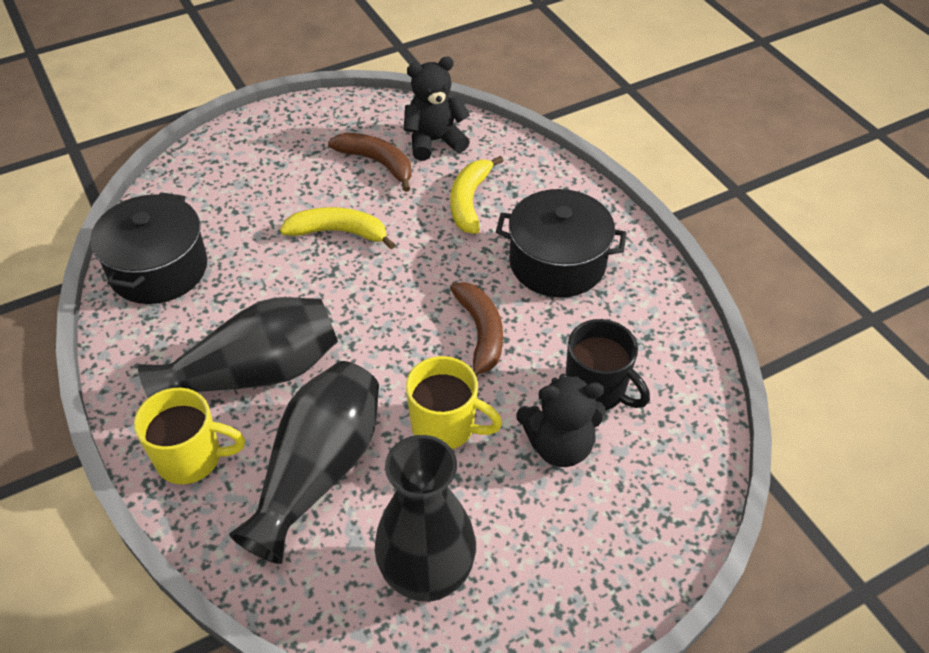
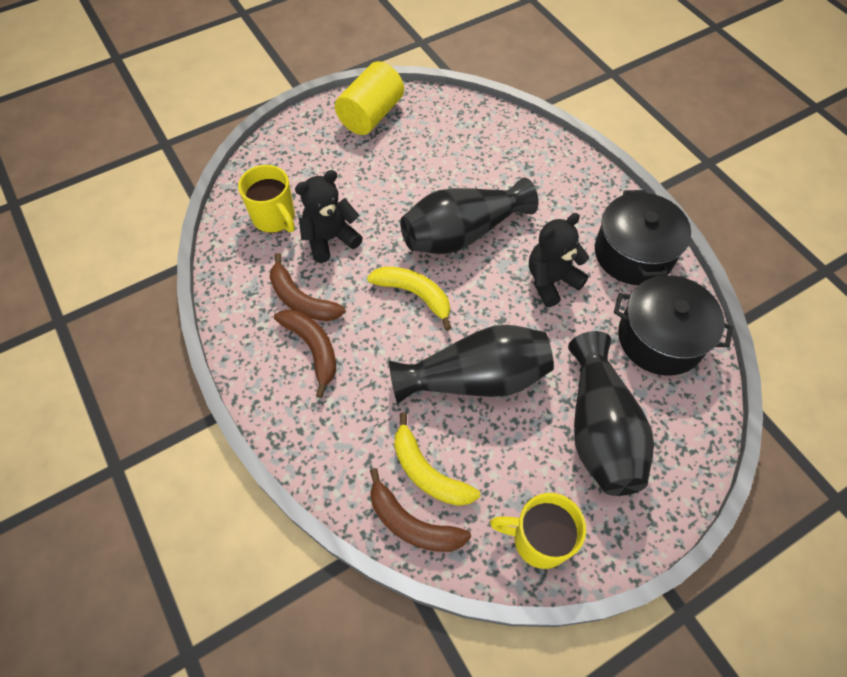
black mug: [566,319,650,410] = 1 -> none = 0
brown banana: [328,133,412,192] [450,282,503,377] = 2 -> [270,253,346,321] [274,310,336,398] [370,468,471,552] = 3
yellow cylinder: none = 0 -> [335,61,404,135] = 1

